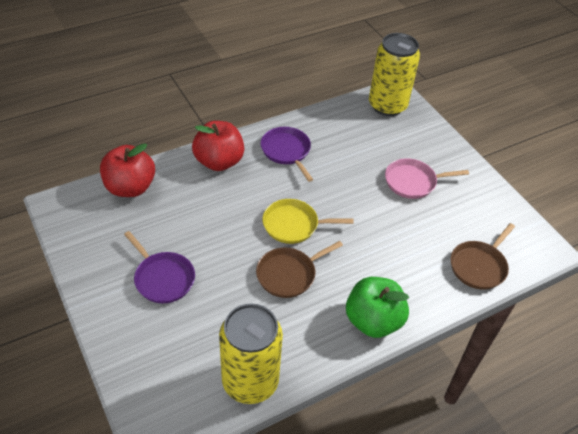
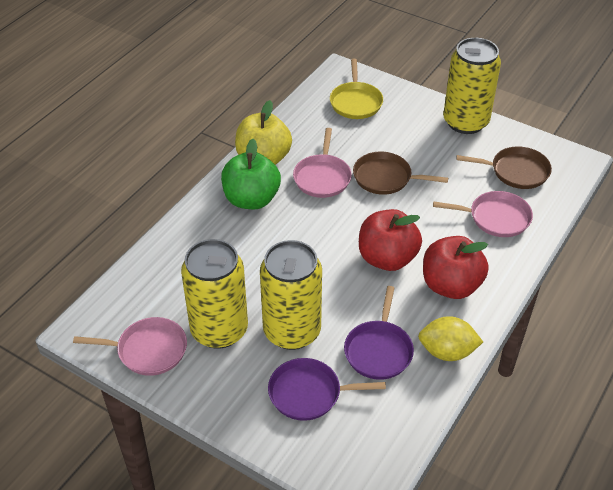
pink pan: [385,158,469,199] = 1 -> [73,317,187,376] [293,128,352,198] [433,191,533,237] = 3
yellow apple: none = 0 -> [235,100,292,165] = 1
yellow can: [219,303,283,404] [369,33,420,116] = 2 -> [181,239,248,349] [260,240,322,350] [443,38,501,134] = 3
yellow lemon: none = 0 -> [418,316,483,361] = 1

